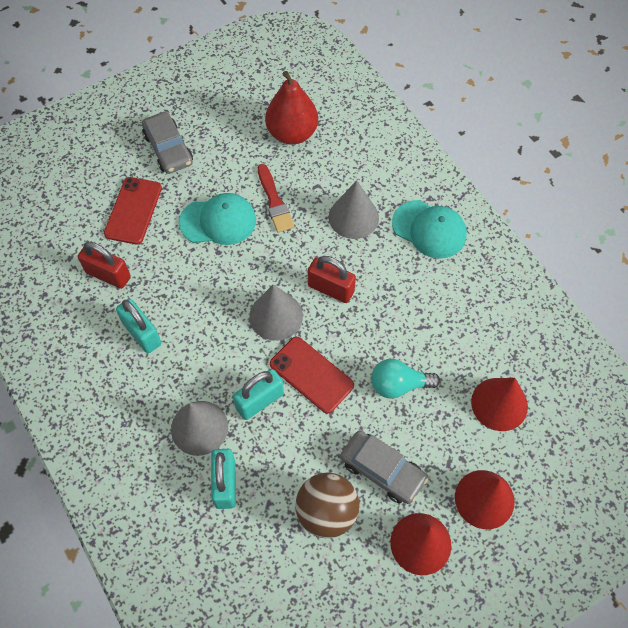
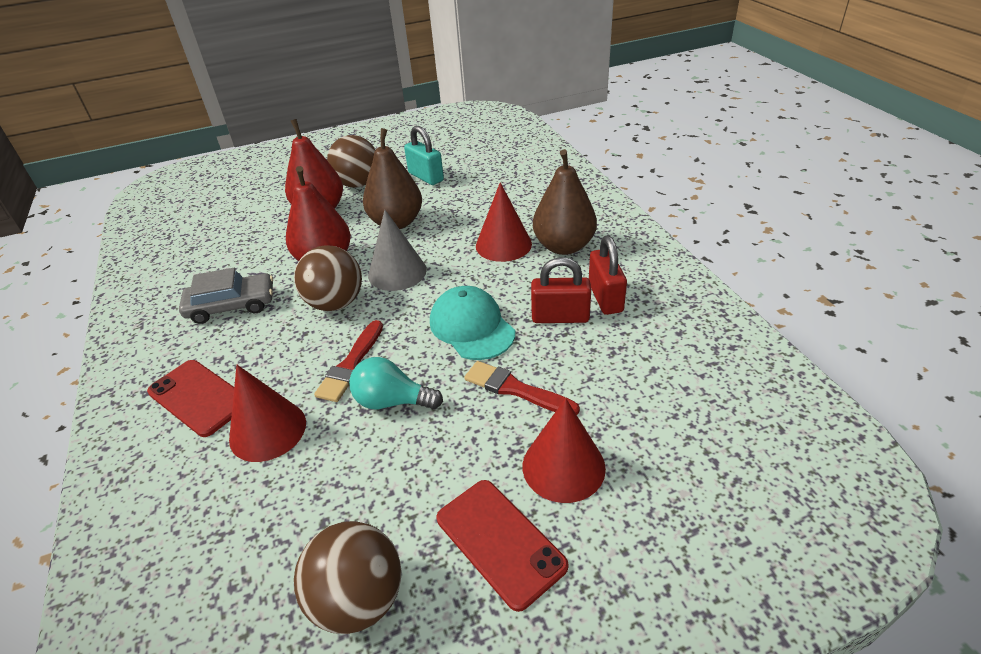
brown ball: [295,473,359,538] = 1 -> [294,245,362,311] [294,521,401,634] [327,135,376,188] = 3
brown pear: none = 0 -> [363,128,422,229] [533,149,597,255] = 2
grey car: [142,112,193,174] [340,431,428,504] = 2 -> [179,268,273,324] = 1
grey cone: [171,401,228,456] [249,284,303,341] [329,180,379,239] = 3 -> [368,210,427,291] = 1
red brush: [258,164,295,232] = 1 -> [314,320,383,402] [464,361,580,415] = 2
red pear: [265,71,318,144] = 1 -> [285,119,343,209] [286,166,351,261] = 2
turquoise cap: [179,193,256,245] [392,200,467,259] = 2 -> [430,286,515,360] = 1
turquoise padlock: [116,299,162,353] [211,449,236,509] [233,369,284,420] = 3 -> [404,126,444,185] = 1

